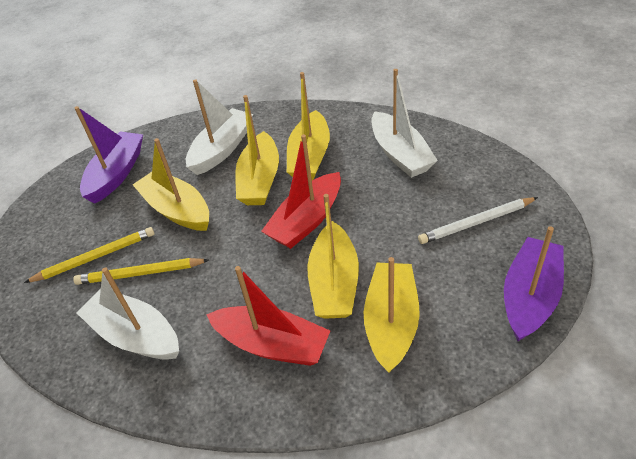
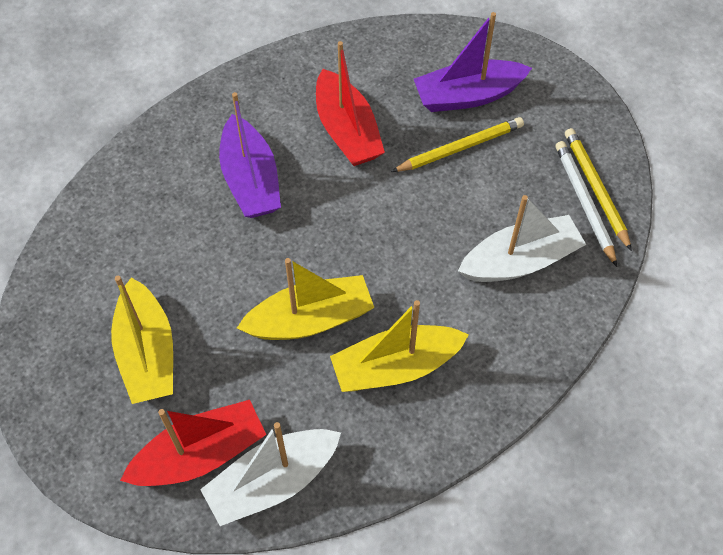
white boat: [76,267,179,360] [186,79,253,175] [371,69,438,178] = 3 -> [200,422,341,526] [458,195,586,282] = 2
yellow boat: [133,138,209,231] [235,95,279,205] [287,72,330,180] [307,194,359,319] [364,257,420,373] = 5 -> [111,276,173,404] [237,258,374,340] [330,300,469,392] = 3

